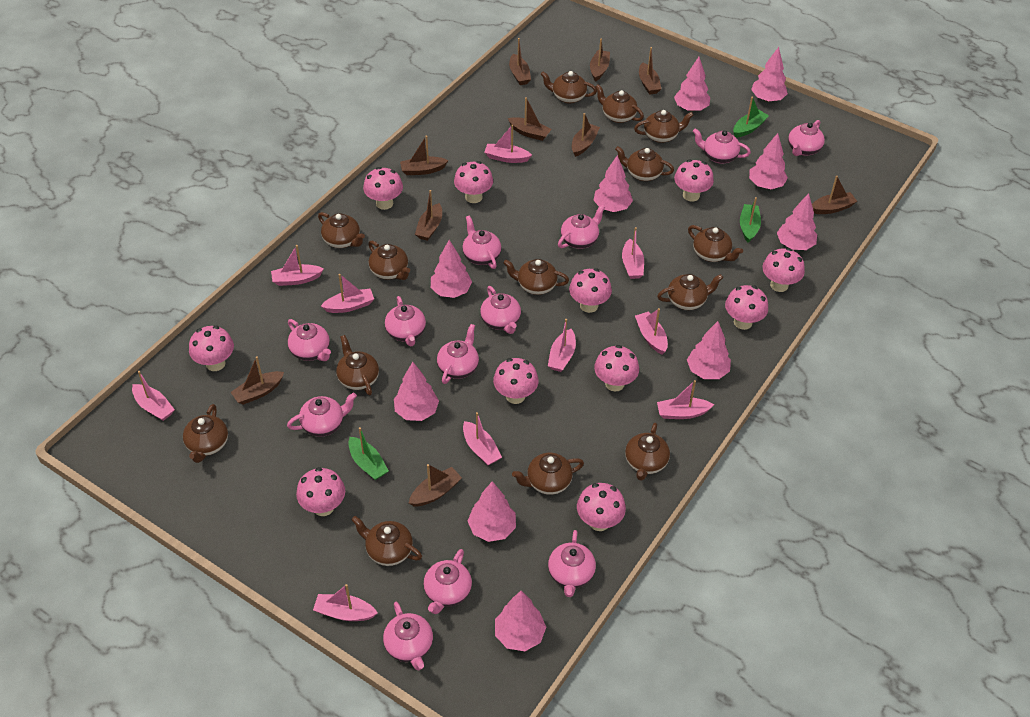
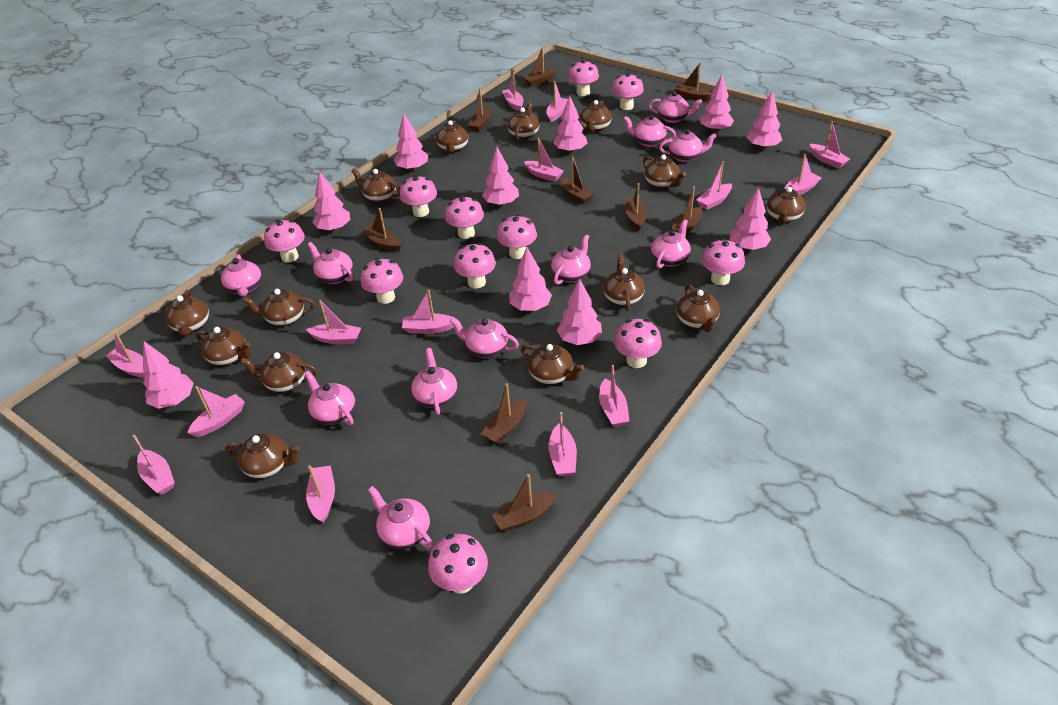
brown boat: [231,356,284,405] [400,136,448,175] [409,464,462,507] [415,190,442,241] [508,97,552,141] [509,38,531,85] [572,113,600,157] [590,39,610,82] [639,47,661,95] [812,176,857,214] = 10 -> [361,208,401,251] [468,87,491,132] [481,383,527,444] [492,474,557,531] [523,46,557,87] [560,156,594,204] [625,183,647,230] [670,186,702,234] [674,63,712,101] = 9
green boat: [348,427,389,480] [733,97,769,137] [740,197,761,243] = 3 -> none = 0
pink boat: [132,371,175,421] [271,245,324,286] [313,584,378,621] [321,274,374,313] [463,412,502,465] [484,125,532,163] [548,319,576,372] [622,227,644,279] [635,308,668,354] [657,380,714,419] = 10 -> [105,332,146,378] [133,435,175,494] [187,386,245,437] [306,300,361,344] [306,465,335,523] [402,290,456,334] [503,71,523,111] [524,137,564,182] [547,81,568,122] [548,412,577,476] [599,365,629,427] [697,161,732,210] [784,154,821,195] [810,121,850,168] = 14
pink teapot: [287,393,357,437] [288,319,331,361] [383,602,433,671] [385,296,426,347] [423,549,472,614] [437,324,479,384] [462,215,501,269] [480,286,521,334] [548,530,596,597] [558,205,605,249] [693,128,751,164] [788,120,825,156] = 12 -> [221,254,262,297] [304,371,355,425] [307,242,354,284] [368,486,433,549] [411,348,457,415] [450,317,519,358] [551,235,591,285] [623,115,676,147] [648,91,702,123] [651,219,691,269] [659,129,717,162] = 11

